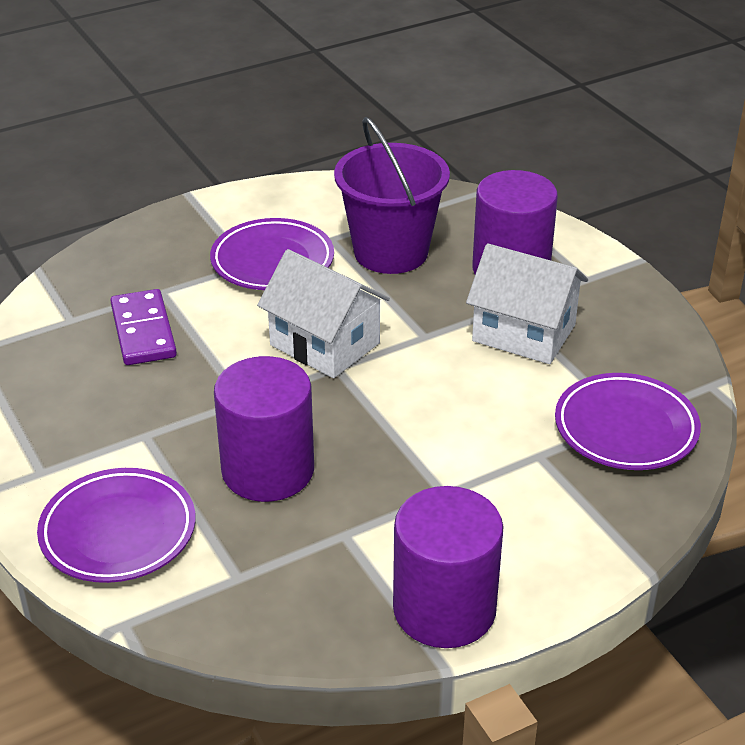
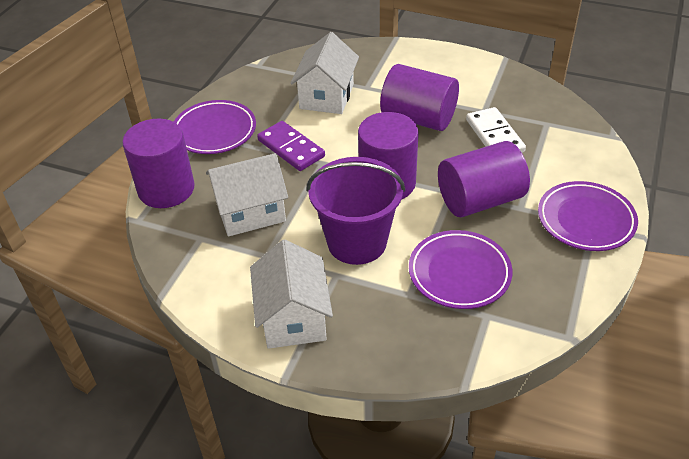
purple cylinder: [214,356,314,502] [393,486,504,648] [472,170,558,274] = 3 -> [122,119,195,208] [358,112,419,199] [380,64,459,131] [438,141,530,217] = 4
white domino: none = 0 -> [466,107,526,153] = 1
white house: [257,249,390,378] [466,243,588,364] = 2 -> [206,153,288,237] [250,239,333,349] [291,32,359,114] = 3

